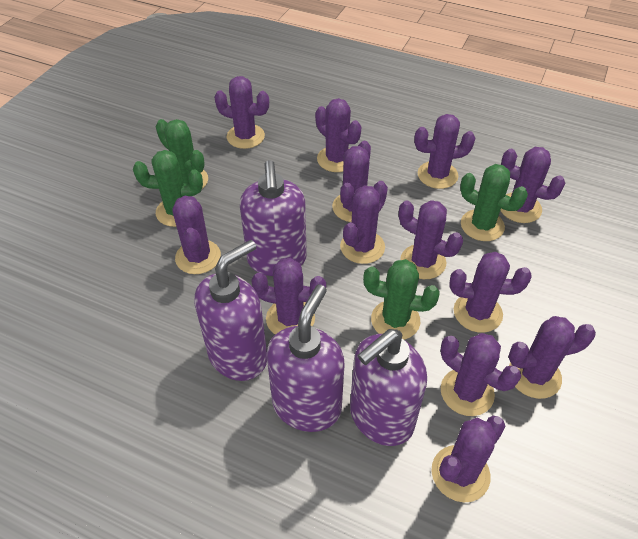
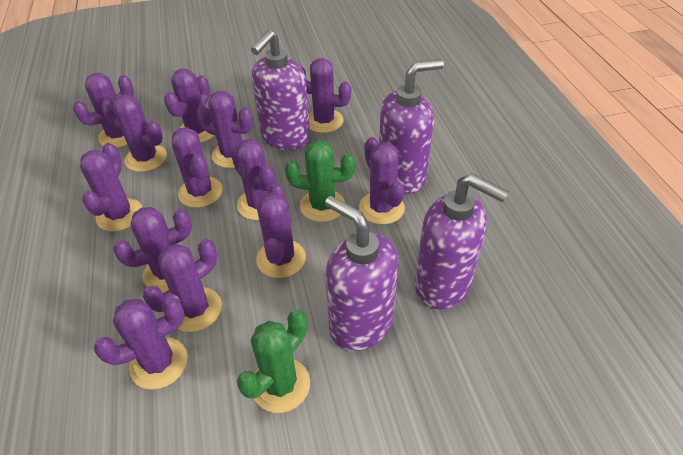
green cactus: [133,150,203,227] [156,119,208,189] [363,259,440,340] [460,164,528,241] = 4 -> [237,310,310,413] [285,140,356,222] = 2

